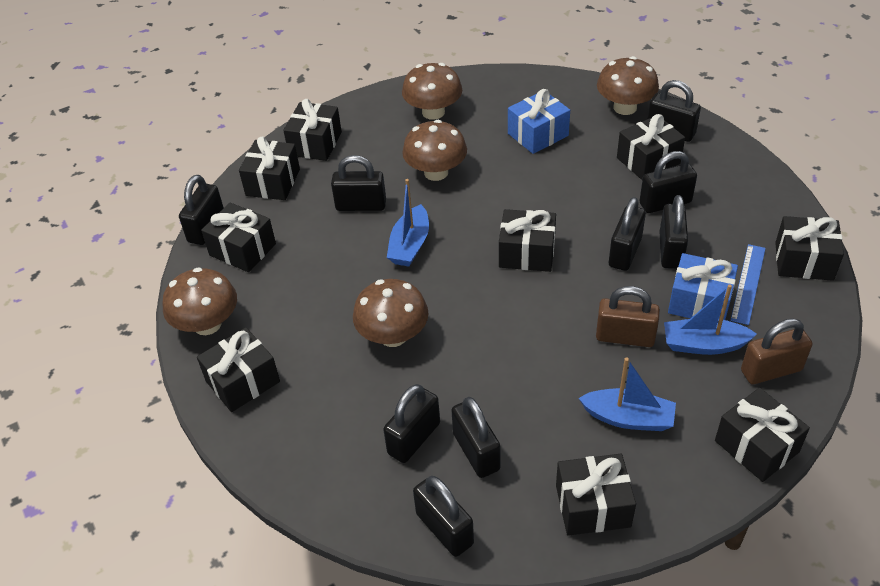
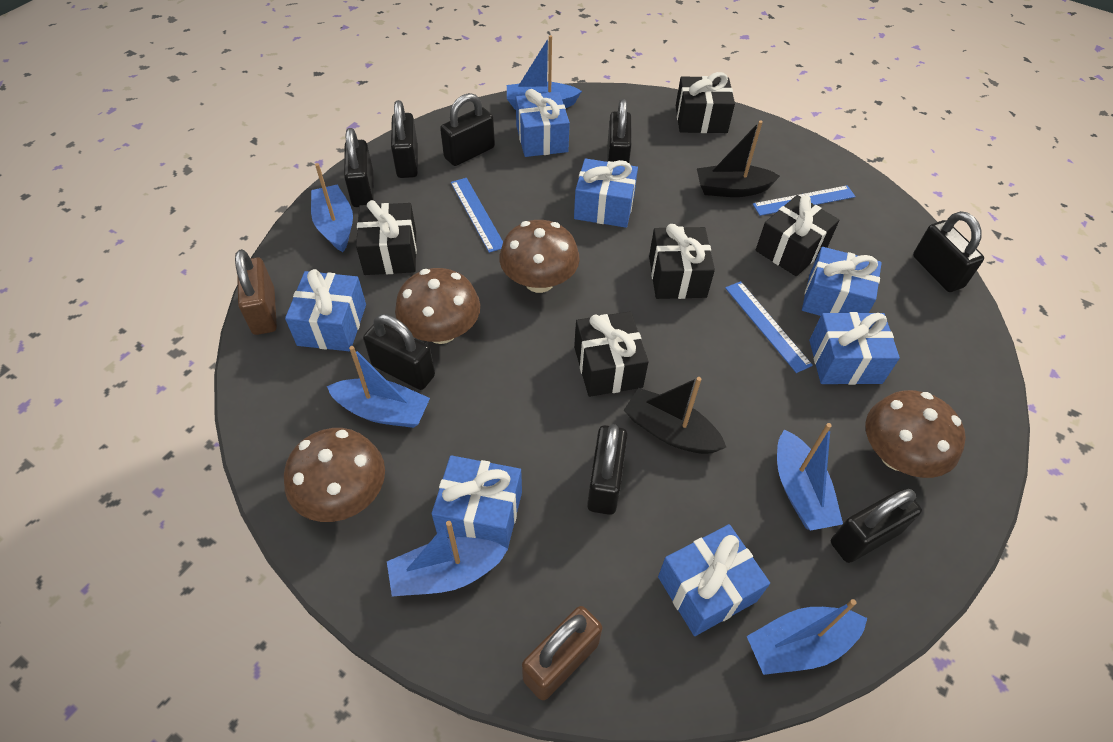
black boat: none = 0 -> [624,377,726,454] [697,121,780,197] = 2
black gift: [197,327,280,412] [201,202,276,272] [239,137,300,200] [283,99,342,161] [499,209,556,272] [556,454,636,536] [617,114,685,180] [715,388,810,482] [775,216,844,281] = 9 -> [356,200,417,275] [574,311,649,397] [649,224,715,299] [676,72,735,133] [756,195,839,276] = 5
black padlock: [179,175,224,245] [331,155,386,211] [383,384,440,463] [413,476,474,557] [451,397,500,478] [609,197,646,271] [639,151,697,213] [648,80,701,142] [659,195,688,269] = 9 -> [344,128,374,207] [363,314,435,390] [391,100,418,178] [440,93,495,166] [587,424,627,515] [607,99,632,163] [831,489,922,563] [913,211,984,292] = 8
blue boat: [387,179,429,266] [579,357,676,431] [664,284,757,355] = 3 -> [311,163,353,252] [327,346,430,428] [387,521,508,596] [507,35,582,110] [747,599,867,675] [777,423,843,531] = 6
blue gift: [508,89,570,154] [668,253,738,320] = 2 -> [285,269,366,351] [432,455,522,549] [516,89,570,157] [574,158,638,228] [658,524,770,636] [802,247,882,316] [809,312,900,385] = 7
blue ruler: [730,244,766,325] = 1 -> [451,178,503,253] [725,281,813,373] [753,185,856,216] = 3
brown mushroom: [162,267,237,335] [353,279,429,347] [402,63,462,120] [402,120,467,181] [597,56,659,115] = 5 -> [284,428,385,522] [395,268,480,344] [499,220,580,293] [865,390,966,478] = 4

